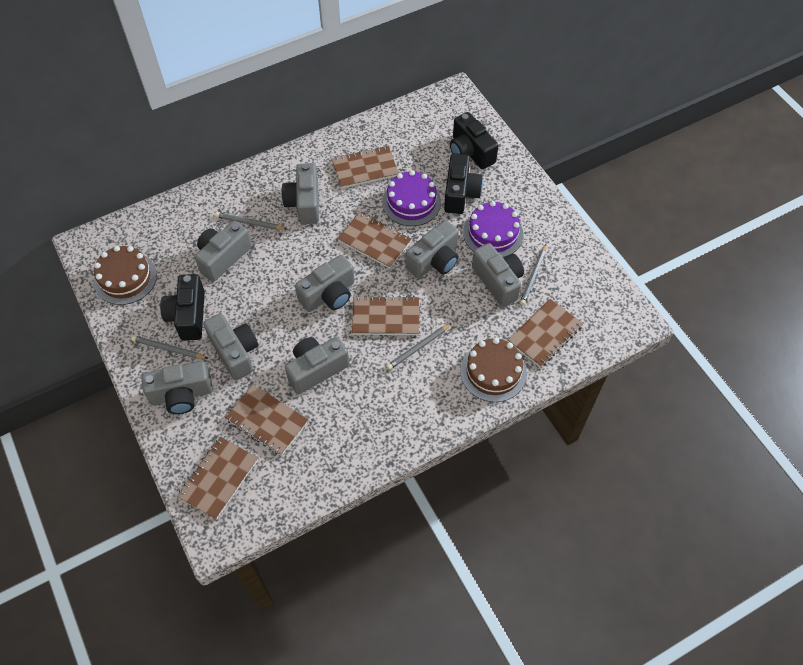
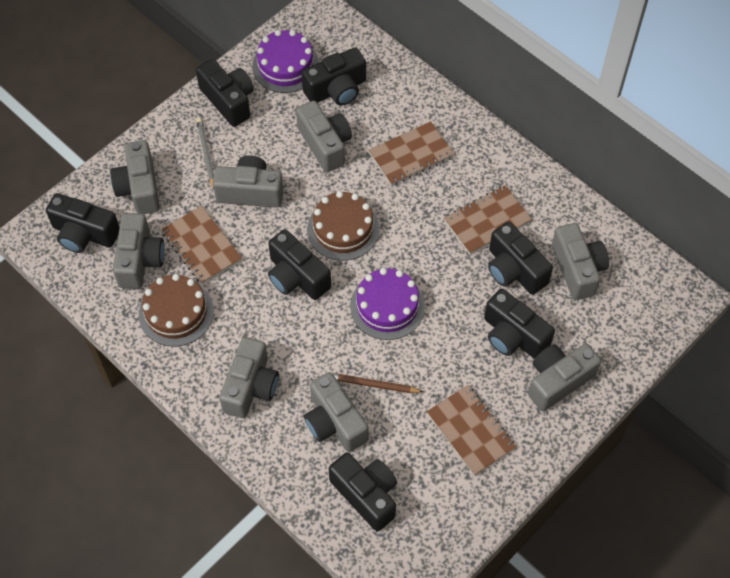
black camera: [160,274,205,341] [444,153,483,214] [450,112,499,169] = 3 -> [46,193,120,253] [196,59,254,127] [268,229,331,300] [301,47,366,106] [329,453,397,532] [484,289,555,359] [488,222,553,295] = 7
brown notebook: [177,436,258,520] [225,384,309,456] [332,146,399,189] [337,212,412,269] [352,296,419,335] [508,299,583,368] = 6 -> [161,206,242,284] [369,121,454,186] [427,385,516,476] [444,185,532,255] = 4
brown pencil: none = 0 -> [332,373,424,393] = 1
grey pencil: [131,335,208,359] [215,212,287,230] [387,323,452,370] [520,244,546,305] = 4 -> [196,118,214,189] = 1

